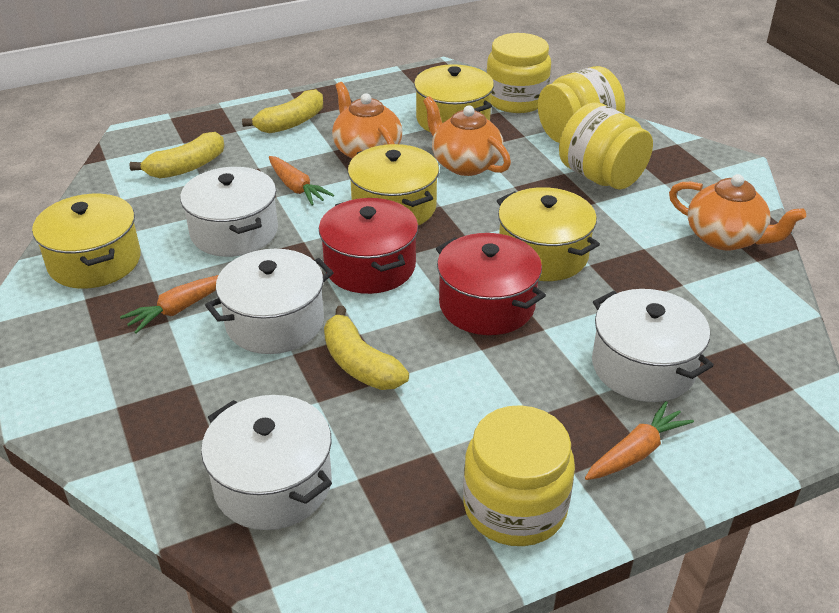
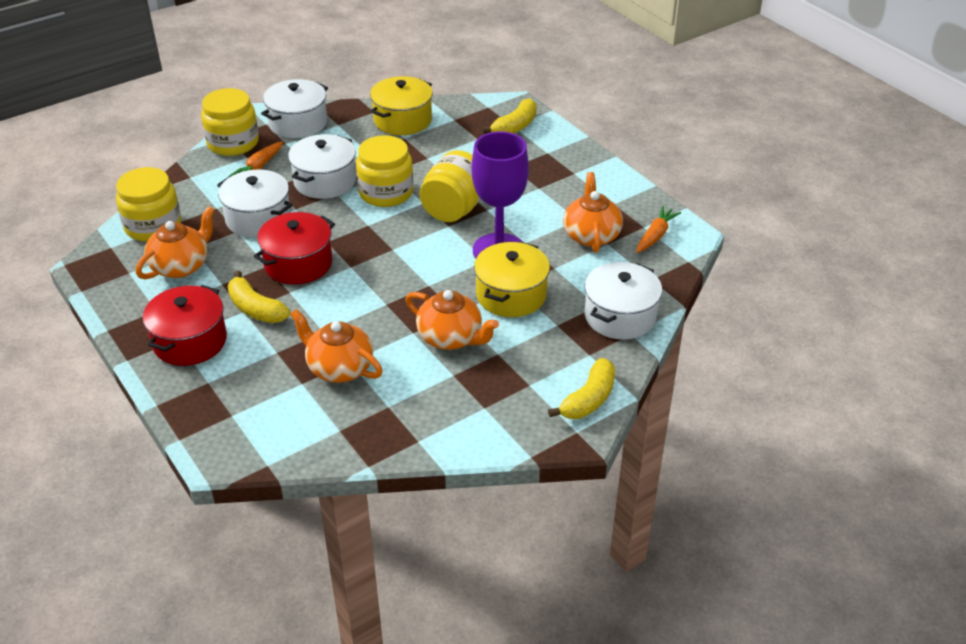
orange carrot: [120,275,219,334] [269,156,334,205] [585,401,694,480] = 3 -> [228,141,283,177] [636,206,681,253] = 2
orange teapot: [332,82,402,159] [423,96,511,176] [669,174,806,251] = 3 -> [136,206,215,279] [290,309,383,383] [406,290,499,350] [563,172,623,253] = 4
purple goblet: none = 0 -> [472,131,529,258] = 1
yellow pot: [32,194,141,289] [348,144,439,225] [414,64,494,132] [497,187,600,281] = 4 -> [370,76,433,135] [474,242,550,317] = 2

